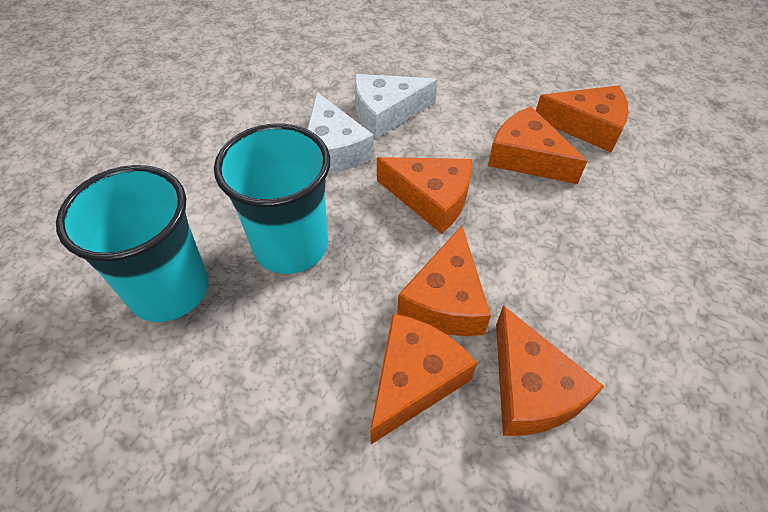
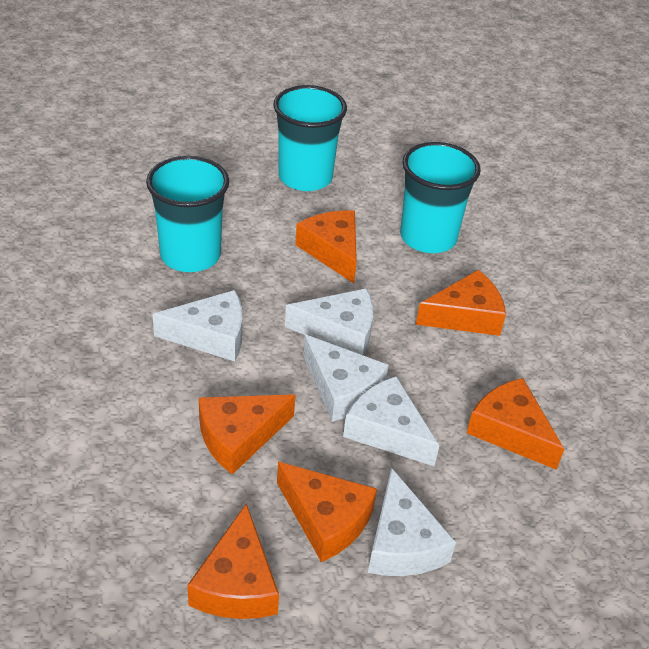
turquoise cup: [56,165,208,322] [214,123,330,274] = 2 -> [146,156,229,272] [273,85,347,191] [400,142,481,253] = 3
white cheese: [307,92,374,173] [355,74,438,139] = 2 -> [152,290,242,361] [285,288,373,356] [303,335,389,422] [343,376,440,467] [368,467,456,576] = 5

